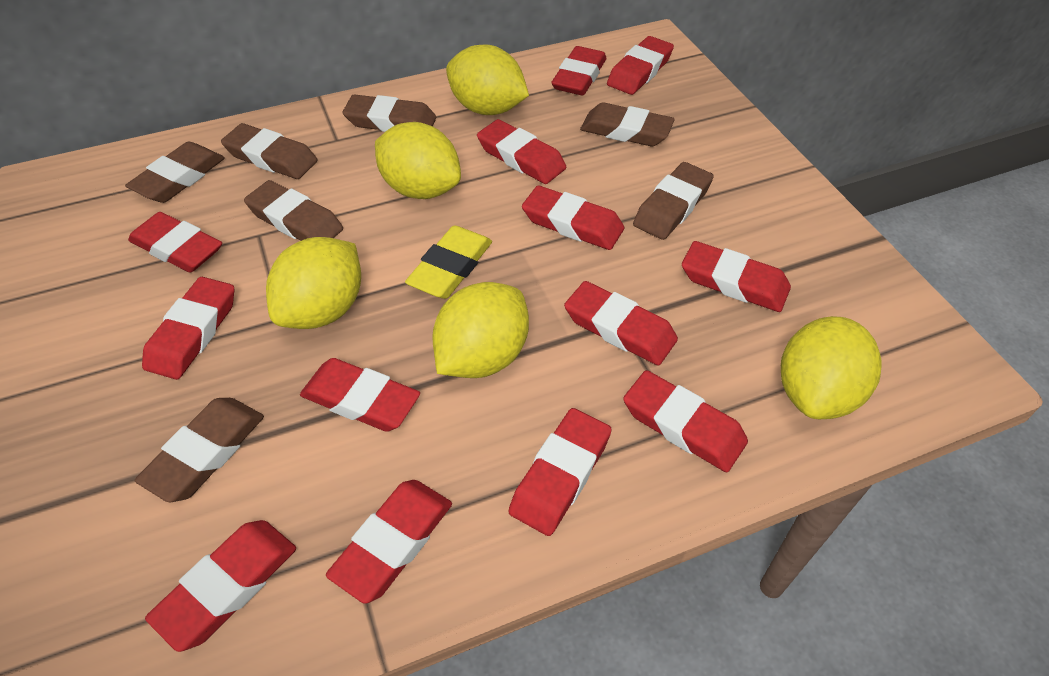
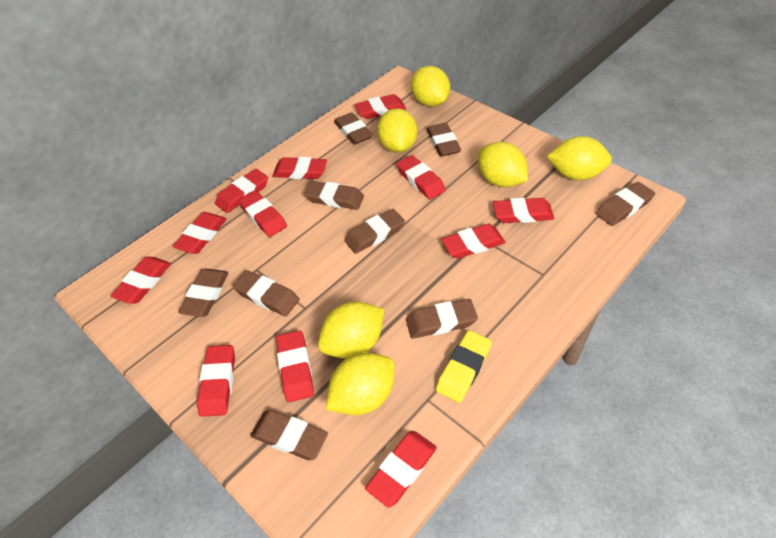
brown eraser: [125,142,225,203] [135,398,264,502] [221,123,318,179] [244,180,343,241] [342,95,436,132] [580,103,675,146] [633,162,714,240] = 7 -> [178,269,229,317] [233,270,299,316] [250,410,328,460] [304,181,364,210] [334,112,373,145] [344,209,405,254] [406,299,478,339] [426,123,461,157] [596,182,655,226] = 9
red eraser: [128,212,222,273] [142,277,234,380] [145,520,296,652] [300,358,420,432] [326,480,452,604] [477,119,566,184] [508,408,612,536] [522,185,624,250] [551,46,606,95] [564,281,678,366] [607,36,674,95] [623,370,748,472] [682,241,791,312] = 13 -> [110,256,171,304] [173,212,226,254] [197,345,235,417] [215,169,268,213] [238,190,287,237] [273,157,327,179] [276,330,314,402] [354,94,406,119] [365,431,437,508] [397,155,446,199] [441,224,505,259] [493,198,554,223] = 12
yellow lemon: [266,237,361,329] [375,122,461,199] [432,282,529,378] [446,44,529,115] [781,316,881,419] = 5 -> [318,301,384,358] [326,353,395,415] [377,108,418,153] [411,66,450,107] [478,142,528,187] [547,136,612,180] = 6

